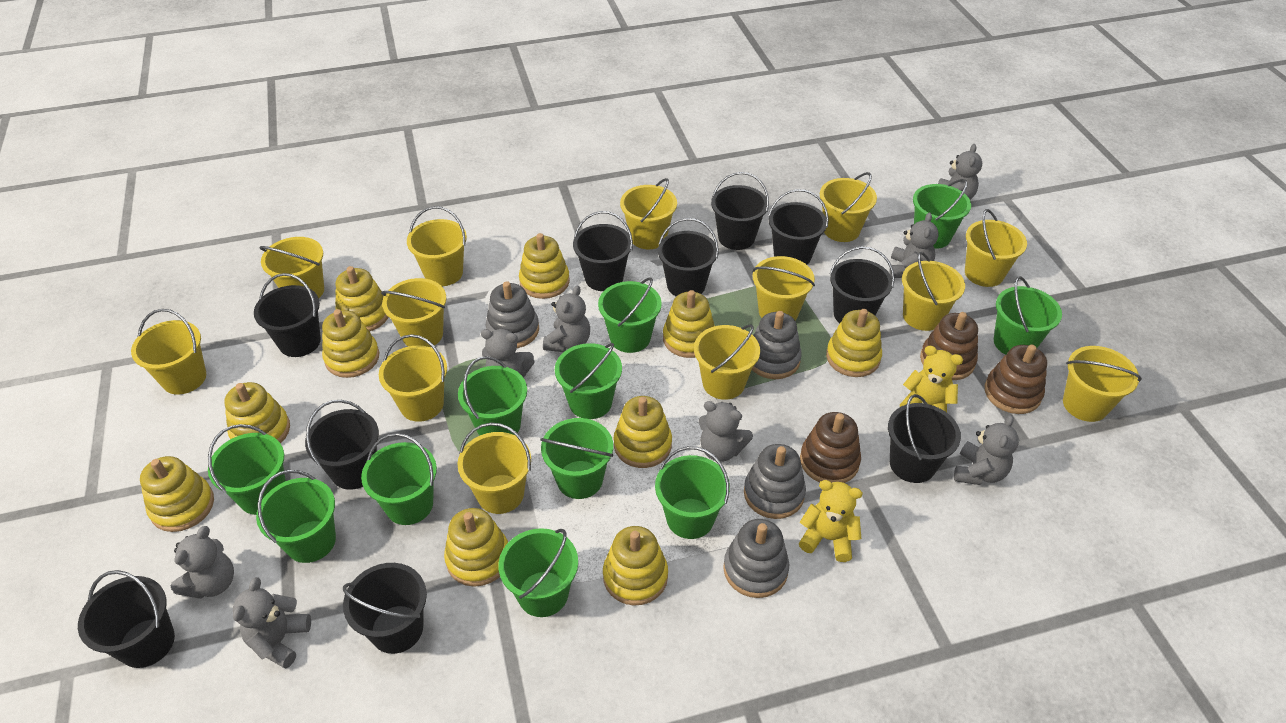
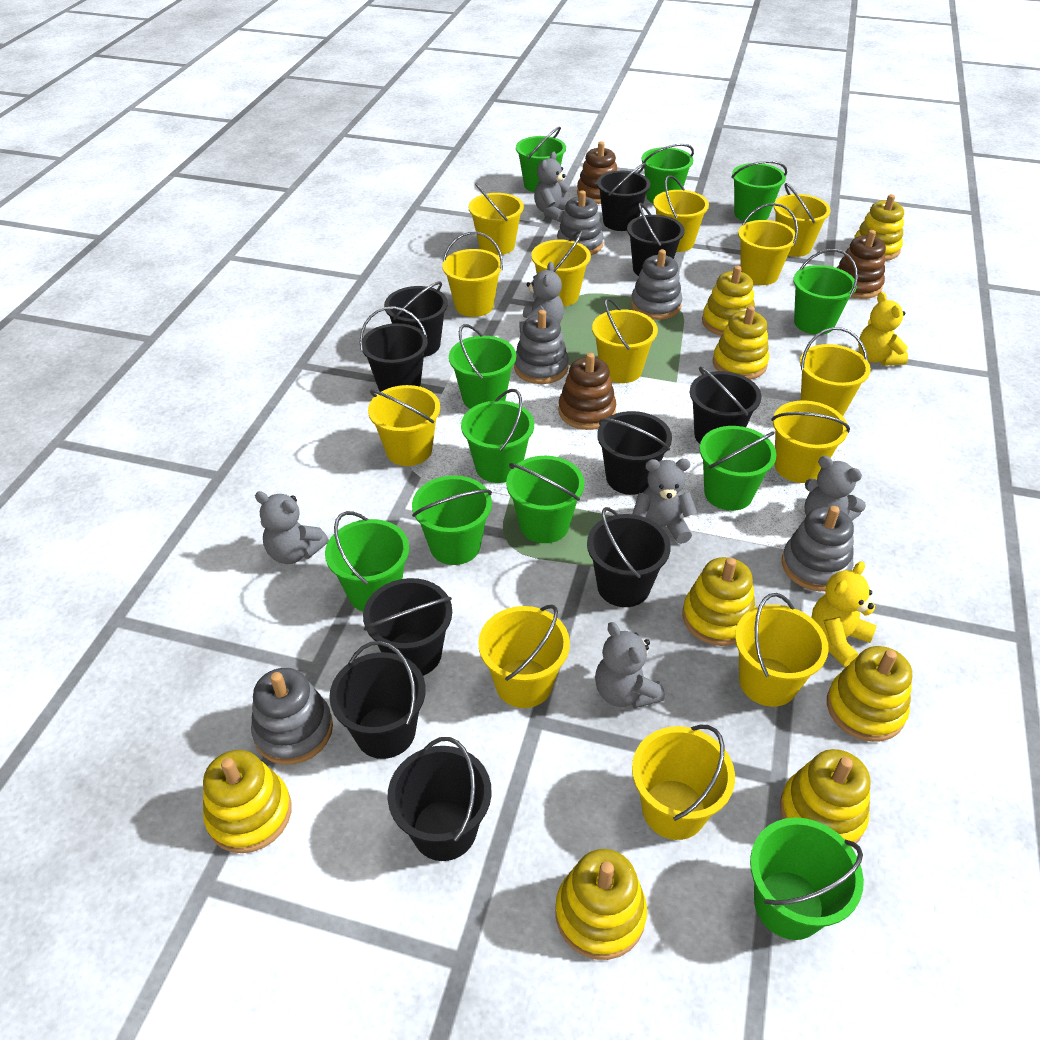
grey stacking toy: [486,281,539,348] [723,519,789,598] [744,444,806,519] [752,311,802,379] = 4 -> [251,668,333,765] [514,310,569,384] [557,190,604,255] [631,249,682,320] [782,506,854,591] = 5
grey teddy bear: [171,526,234,599] [233,577,311,668] [481,329,535,378] [543,285,590,352] [699,401,753,462] [890,213,939,278] [938,144,982,200] [954,415,1019,485] = 8 -> [255,491,329,564] [519,262,564,335] [534,152,570,222] [595,622,665,708] [633,459,697,544] [804,456,866,520] = 6
yellow stacking toy: [140,456,214,532] [224,382,290,443] [322,309,380,378] [335,266,388,331] [444,508,508,587] [519,233,570,299] [603,526,668,605] [613,396,672,468] [663,290,715,358] [826,309,882,377] = 10 -> [203,750,292,853] [556,849,647,960] [682,557,755,646] [702,266,755,336] [713,306,769,380] [780,749,870,847] [827,646,912,742] [854,194,904,261] = 8

